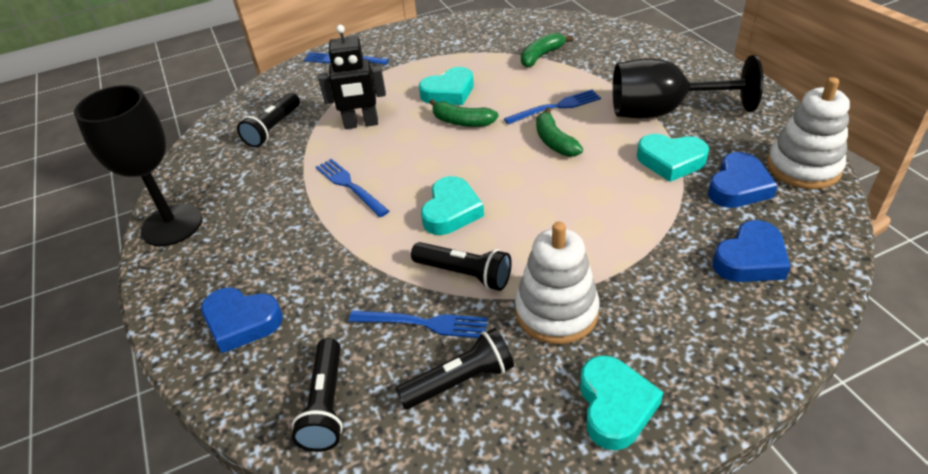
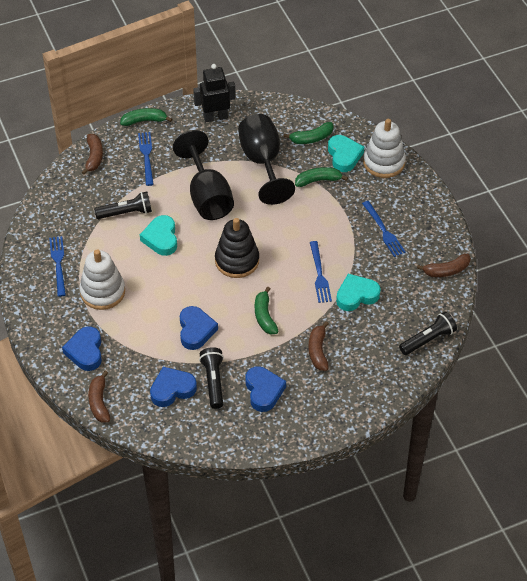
black flashlight: [237,93,300,147] [292,338,343,452] [396,328,514,409] [411,242,512,291] = 4 -> [94,192,152,219] [199,347,224,409] [399,312,457,355] = 3
black stacking toy: none = 0 -> [215,218,259,278] = 1
blue heart: [201,288,283,353] [708,152,778,208] [713,220,791,282] = 3 -> [62,326,102,371] [150,367,197,407] [180,306,218,350] [246,366,286,412] = 4
brown banana: none = 0 -> [82,134,103,175] [88,371,110,423] [309,321,329,371] [417,254,471,277] = 4
green banana: [429,99,499,127] [521,33,573,67] [536,108,583,157] = 3 -> [120,108,172,126] [255,287,279,335] [284,122,334,144] [295,167,348,187] = 4
turquoise heart: [419,67,474,105] [421,176,484,235] [580,355,663,450] [637,134,709,182] = 4 -> [140,215,177,256] [328,135,364,172] [336,274,381,311] = 3

